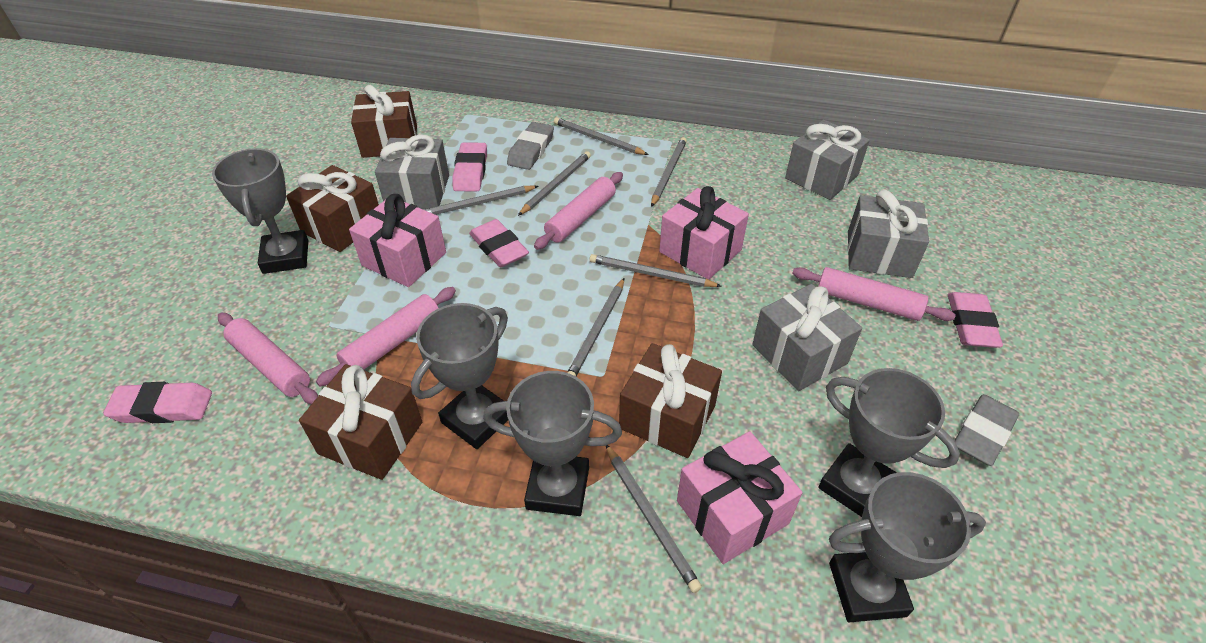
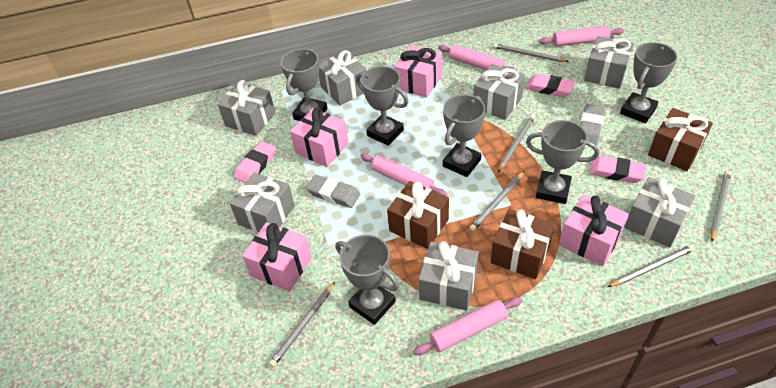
brown gift: [286,165,379,252] [299,364,422,480] [351,85,417,158] [619,343,722,458] = 4 -> [387,181,449,249] [491,209,555,279] [648,108,713,171] = 3
grey gift: [375,134,449,209] [752,284,862,391] [785,119,870,200] [847,190,929,278] = 4 -> [218,80,275,136] [230,173,295,232] [319,50,366,106] [419,241,479,311] [474,64,525,120] [584,36,634,89] [624,177,695,247] = 7
grey pencil: [425,186,538,215] [518,151,591,216] [554,117,649,155] [567,278,624,376] [589,254,721,287] [606,445,702,593] [651,137,687,207] = 7 -> [269,282,335,367] [470,171,524,231] [493,43,569,62] [498,115,535,172] [607,245,694,287] [710,171,731,241] = 6
grey trophy: [212,148,308,274] [411,303,508,449] [483,371,622,516] [818,368,960,517] [829,472,986,622] = 5 -> [281,49,328,121] [336,234,399,325] [356,66,409,146] [443,94,485,177] [526,120,599,204] [620,42,677,123] = 6
pink eraser: [103,382,212,423] [452,143,487,191] [469,219,529,267] [948,292,1003,348] = 4 -> [234,141,276,183] [525,74,575,97] [589,156,646,183] = 3
pink gift: [349,194,446,287] [659,186,749,280] [677,431,802,564] = 3 -> [242,222,312,291] [290,107,349,167] [394,45,442,97] [559,194,629,266] = 4

